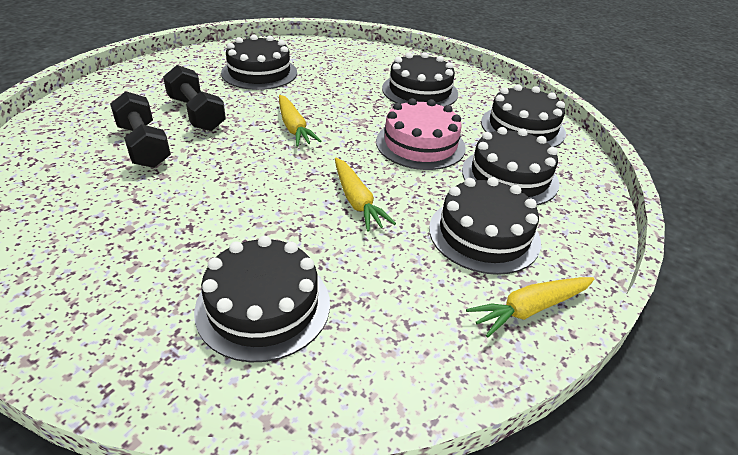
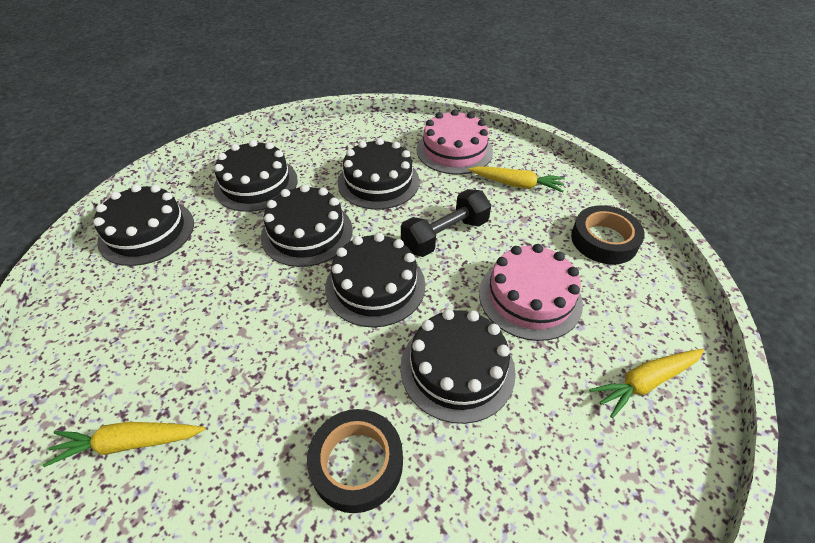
black dumbbell: [110,91,171,168] [163,65,226,131] = 2 -> [401,189,491,257] = 1
black tape: none = 0 -> [307,409,403,513] [571,205,645,265] = 2
pink cake: [376,98,466,170] = 1 -> [417,109,493,175] [479,244,583,341] = 2

